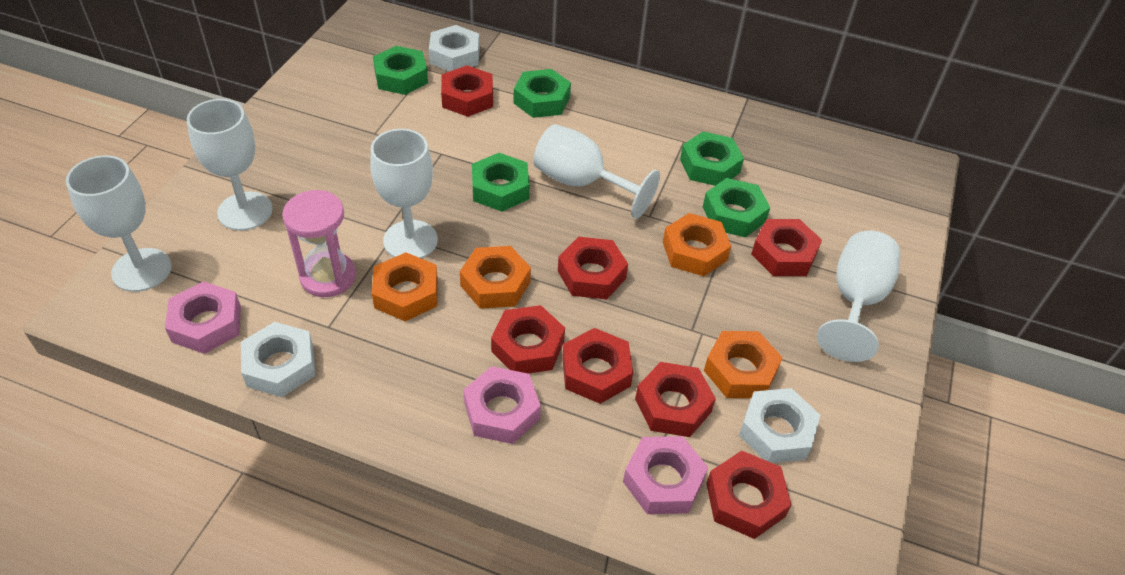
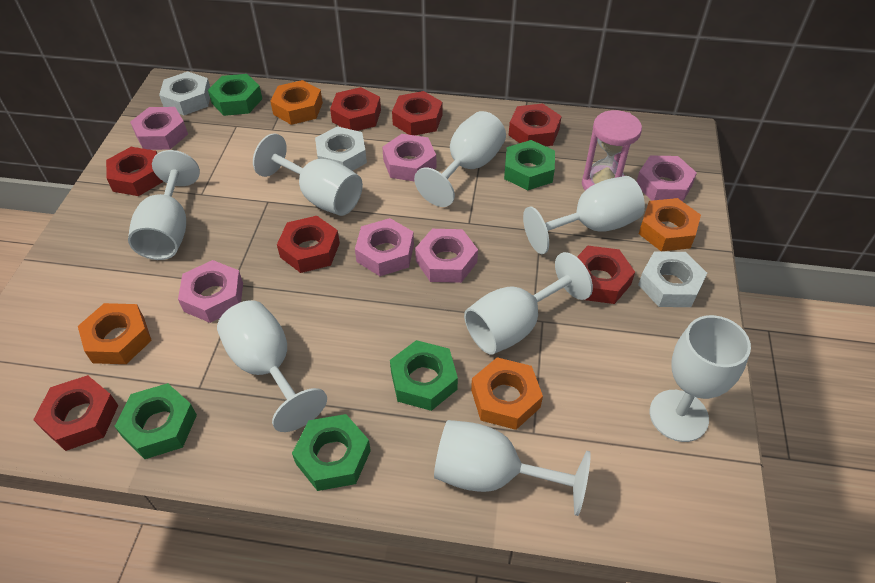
pink nut: [165,281,241,354] [463,366,541,444] [623,436,708,514] = 3 -> [130,107,188,150] [178,260,243,323] [355,218,414,276] [382,134,436,181] [415,229,478,283] [636,156,697,202] = 6
white goblet: [66,155,171,292] [187,99,273,231] [370,129,438,258] [534,124,660,219] [817,231,900,362] = 5 -> [128,150,200,260] [217,300,327,432] [253,133,363,216] [414,111,506,207] [434,420,591,516] [464,252,593,355] [523,176,645,254] [650,315,751,442] = 8

